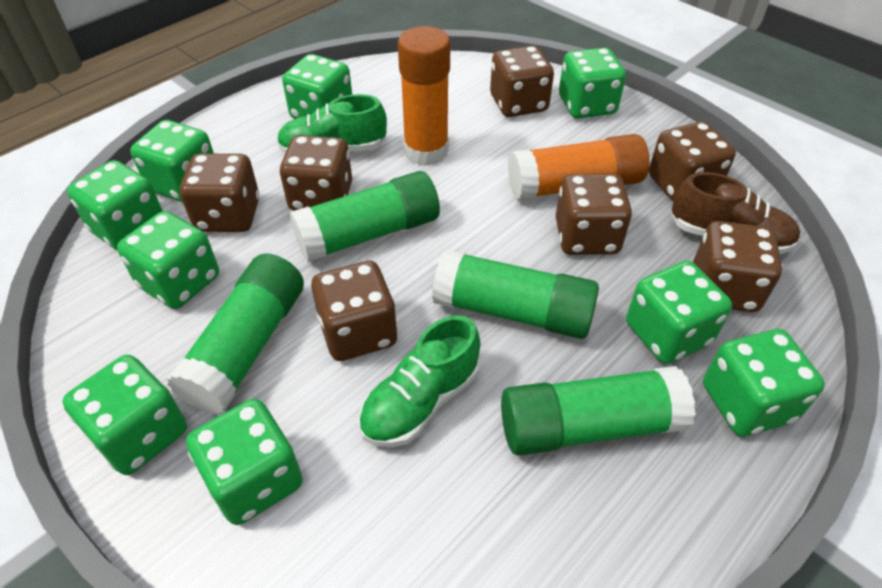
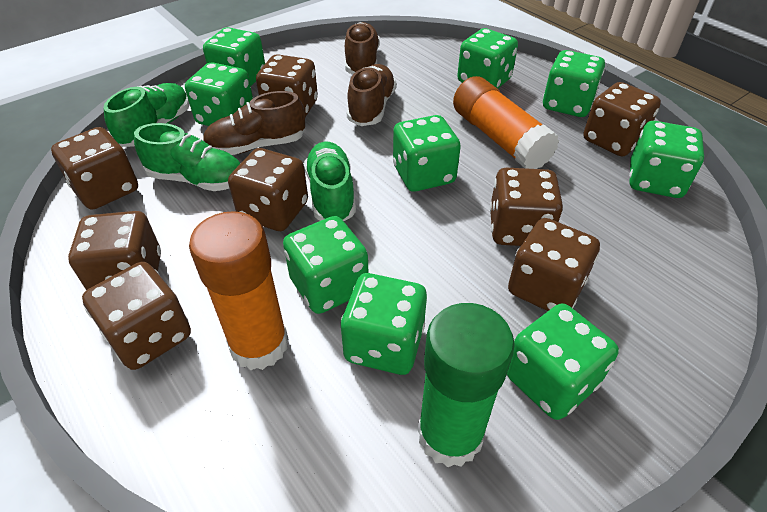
brown dice: [180,153,259,232] [280,135,352,211] [311,261,397,361] [490,46,554,117] [556,174,632,255] [649,121,736,201] [693,221,782,312] = 7 -> [51,127,138,210] [68,211,161,290] [82,262,191,370] [228,148,308,231] [256,54,318,117] [490,168,563,246] [508,218,600,311] [583,82,661,156] = 8
brown shoe: [671,172,800,254] = 1 -> [203,91,305,155] [345,22,380,74] [347,64,397,126] = 3
green glue stick: [167,253,304,414] [290,171,440,262] [432,249,599,339] [501,366,696,456] = 4 -> [418,303,515,467] = 1
green shoe: [277,94,387,153] [359,315,480,447] = 2 -> [104,83,190,147] [134,123,241,191] [304,142,356,221] = 3

